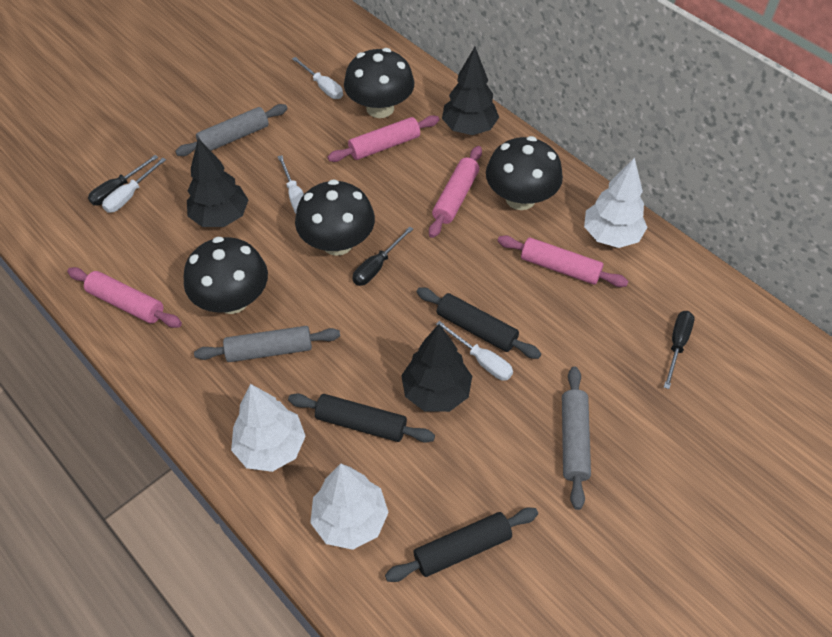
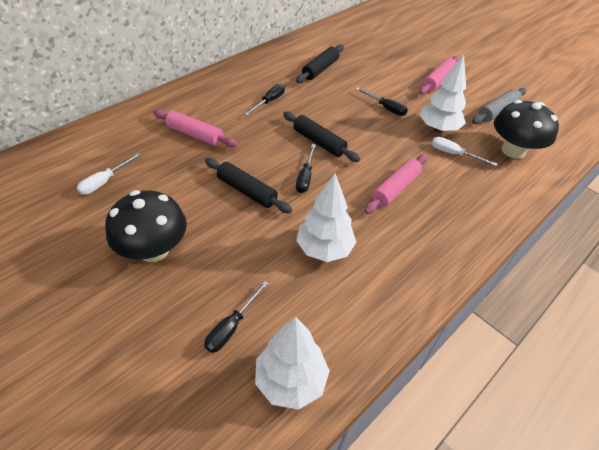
black mushroom: [184,237,268,314] [295,179,375,256] [344,48,415,118] [486,136,563,210] = 4 -> [105,190,187,262] [494,100,559,159] = 2
black screwdriver: [88,155,158,205] [352,226,413,286] [664,311,694,389] = 3 -> [204,281,269,353] [245,84,285,116] [296,144,316,193] [356,88,408,116] = 4
black tree: [187,138,248,227] [401,324,472,412] [442,47,499,135] = 3 -> none = 0
grey rolling pin: [175,104,288,156] [194,326,340,362] [562,367,591,510] = 3 -> [472,88,527,124] = 1
pink rolling pin: [67,267,182,328] [328,115,439,162] [429,146,482,238] [498,235,628,287] = 4 -> [153,110,238,147] [364,154,428,214] [419,56,460,95] = 3
white screwdriver: [102,158,166,213] [277,155,304,213] [292,57,343,99] [436,321,513,381] = 4 -> [77,152,141,195] [432,137,497,166] = 2

